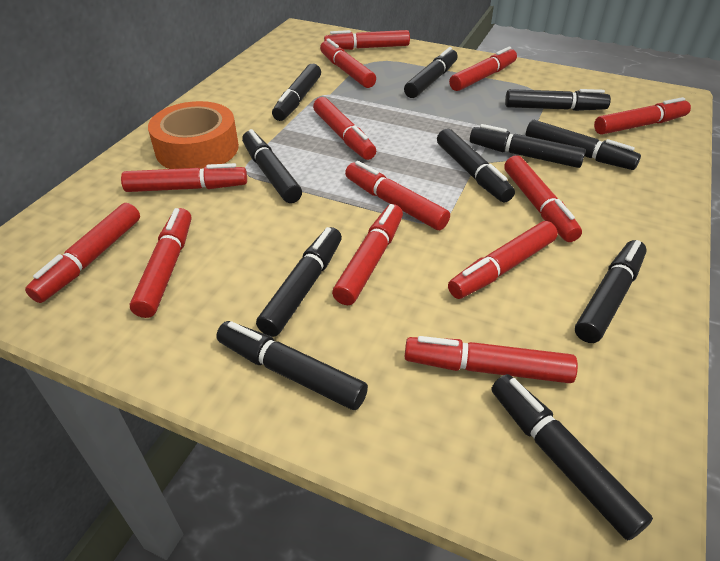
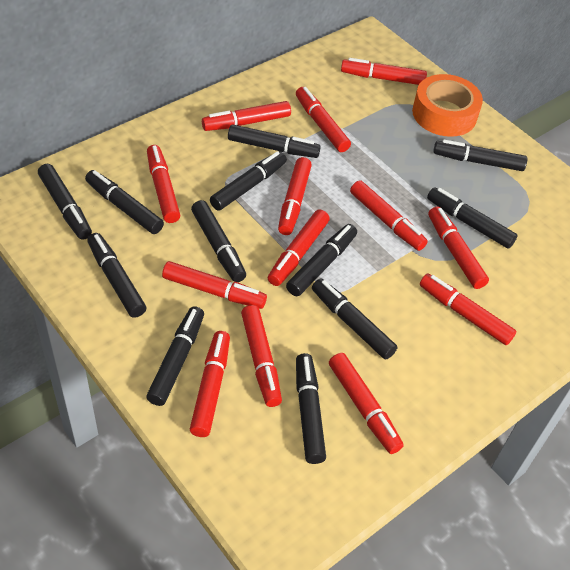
black marker: [216,321,368,410] [242,129,302,203] [256,227,342,337] [272,64,321,121] [404,47,458,98] [437,129,515,202] [470,124,586,168] [492,374,653,540] [505,89,611,111] [526,120,641,170] [575,240,647,343] = 11 -> [38,164,92,240] [85,170,164,234] [87,233,146,318] [146,306,204,406] [191,200,246,282] [210,151,287,211] [228,124,321,158] [286,224,357,296] [296,353,326,464] [312,278,397,360] [427,187,518,249] [433,140,528,171] = 12

